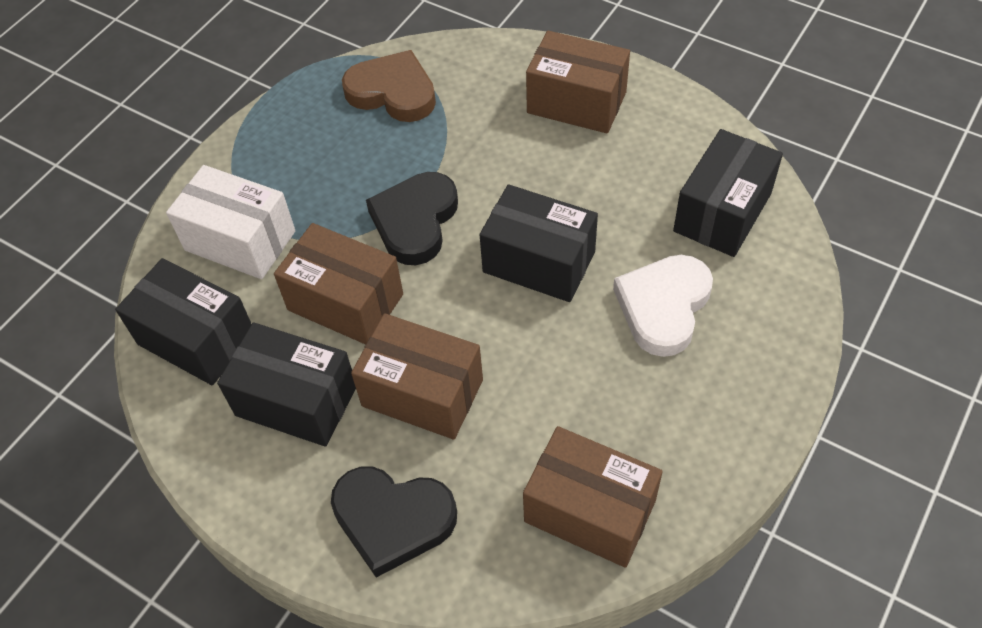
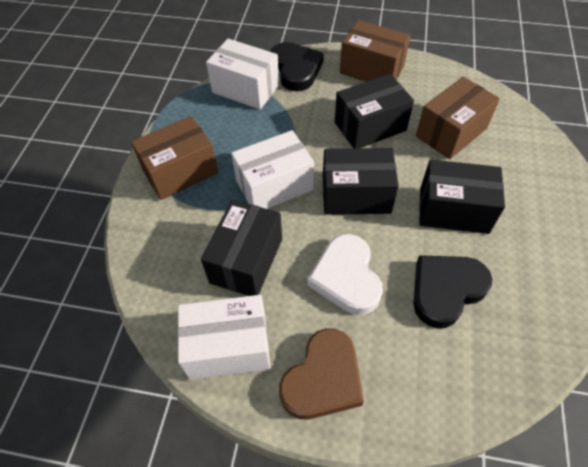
brown box: [274,223,403,345] [351,313,483,439] [523,426,663,568] [526,31,630,133] = 4 -> [131,116,219,200] [340,20,410,82] [416,77,500,159] = 3
white box: [166,165,295,279] = 1 -> [177,295,271,380] [206,39,279,110] [231,130,314,209] = 3

